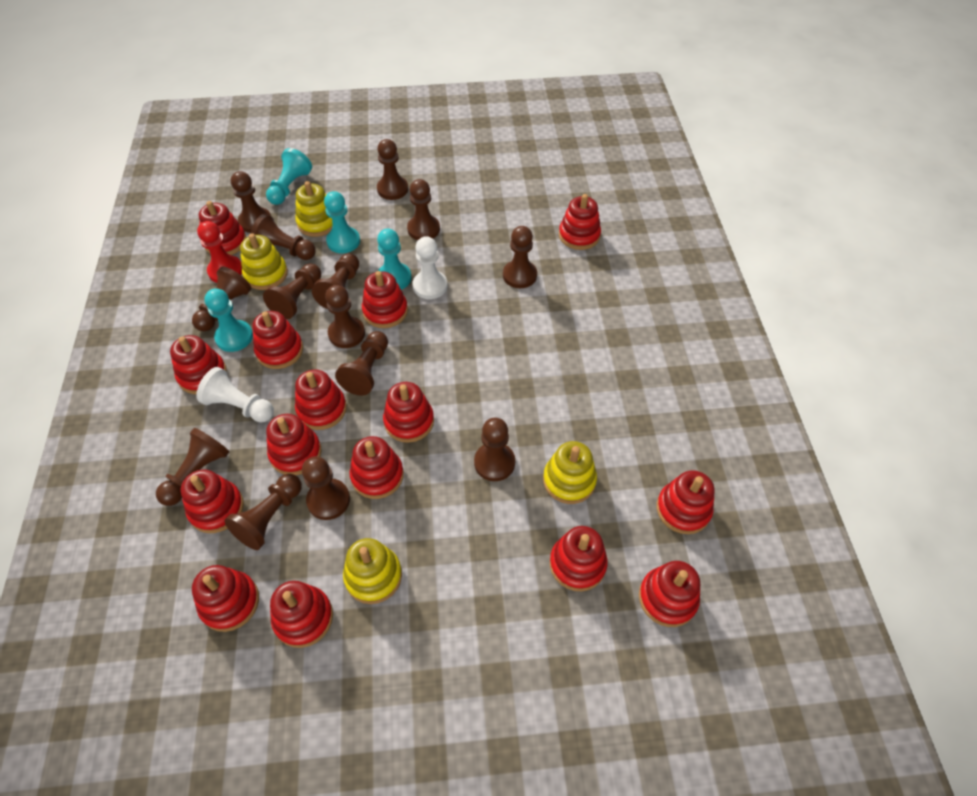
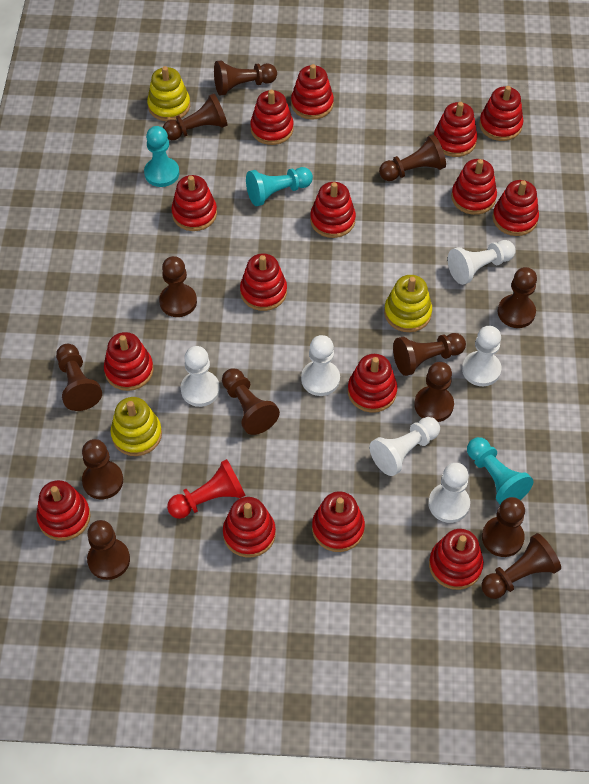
brown pawn: [156,428,230,506] [192,266,251,331] [224,474,302,550] [231,171,271,233] [251,214,316,260] [263,263,321,319] [302,456,350,520] [312,253,359,309] [325,285,365,348] [335,331,388,396] [377,139,408,200] [407,179,440,240] [474,418,515,481] [503,226,537,288] = 14 -> [56,344,102,411] [82,439,123,499] [87,520,130,580] [159,256,197,317] [163,93,227,140] [214,60,277,95] [222,368,280,435] [379,135,446,181] [393,333,466,376] [414,362,454,422] [481,533,561,599] [482,497,525,557] [498,267,537,328] = 13
turquoise pawn: [204,288,253,352] [266,148,312,205] [324,191,360,253] [377,229,412,290] = 4 -> [144,126,179,187] [246,167,313,206] [467,437,533,504] = 3
white pawn: [196,367,274,423] [413,236,447,299] = 2 -> [181,346,220,407] [301,335,340,396] [370,417,440,476] [428,463,470,523] [448,240,516,285] [462,326,501,386] = 6
yellow stacking toy: [240,233,288,290] [295,181,332,237] [343,538,402,604] [543,441,597,504] = 4 -> [111,397,162,456] [147,66,190,121] [384,275,432,332] = 3

